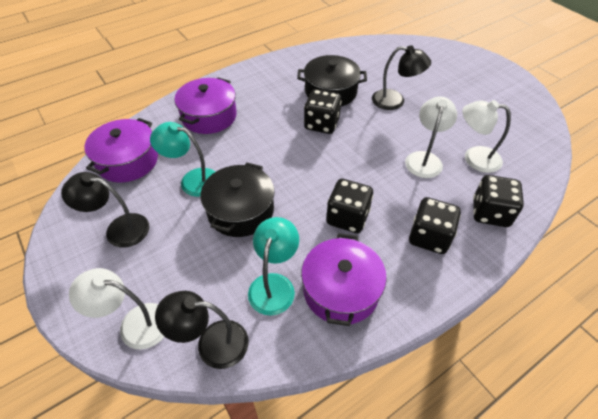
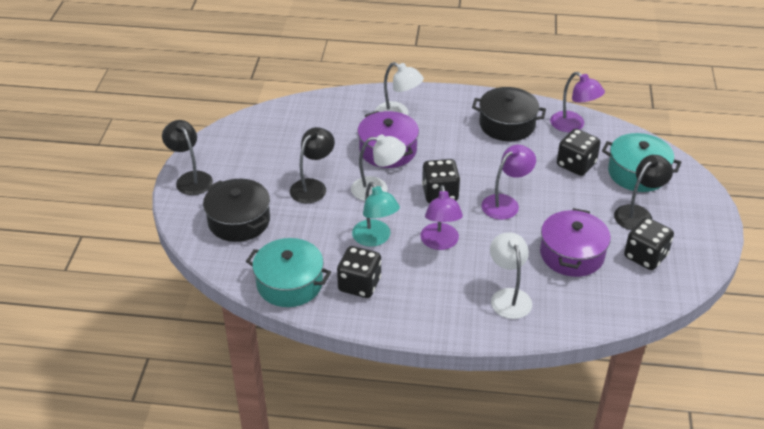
purple lamp: none = 0 -> [420,185,463,250] [481,145,536,220] [550,72,605,132] = 3
purple pot: [84,118,158,183] [175,78,237,134] [301,233,387,326] = 3 -> [358,111,419,168] [540,208,611,277] = 2
turquoise lamp: [150,122,215,197] [248,217,299,316] = 2 -> [352,182,400,247] = 1
turquoise pot: none = 0 -> [246,238,331,307] [602,133,681,192] = 2

